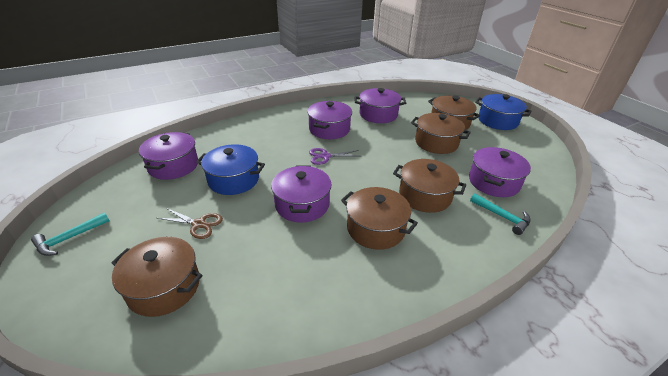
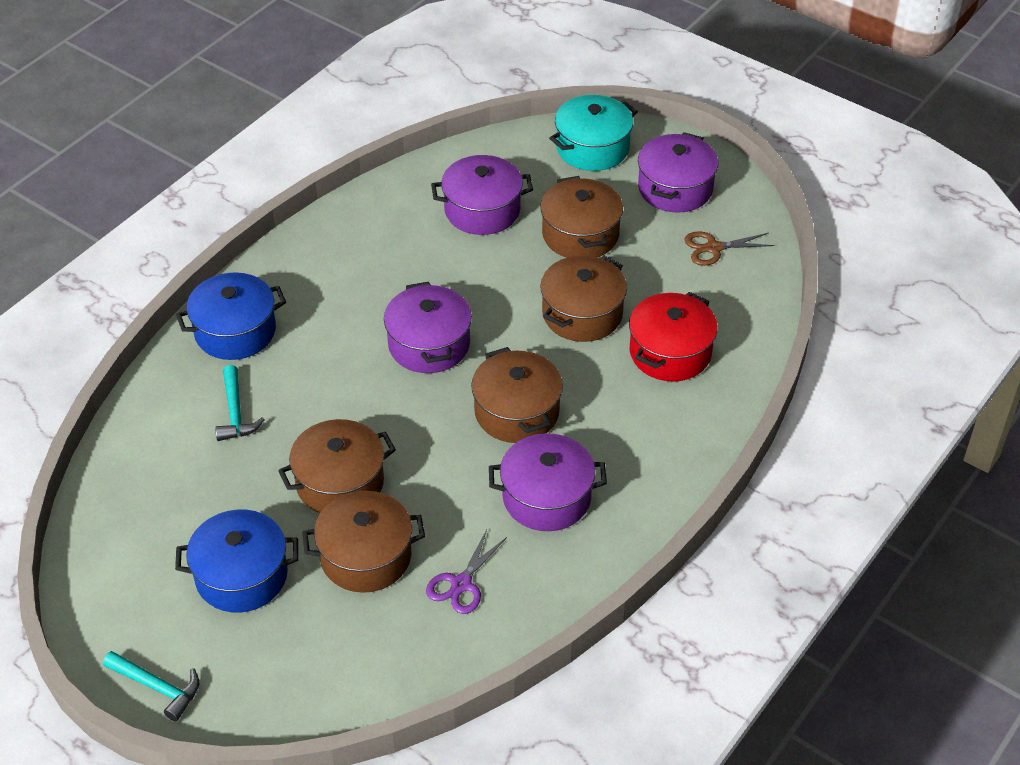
purple pot: [139,132,198,180] [271,165,332,223] [307,101,352,139] [354,88,406,123] [469,147,531,197] = 5 -> [384,282,472,373] [431,155,533,235] [489,433,607,531] [638,132,718,213] = 4
red pot: none = 0 -> [629,292,718,382] = 1
turquoise pot: none = 0 -> [549,95,638,171] = 1

